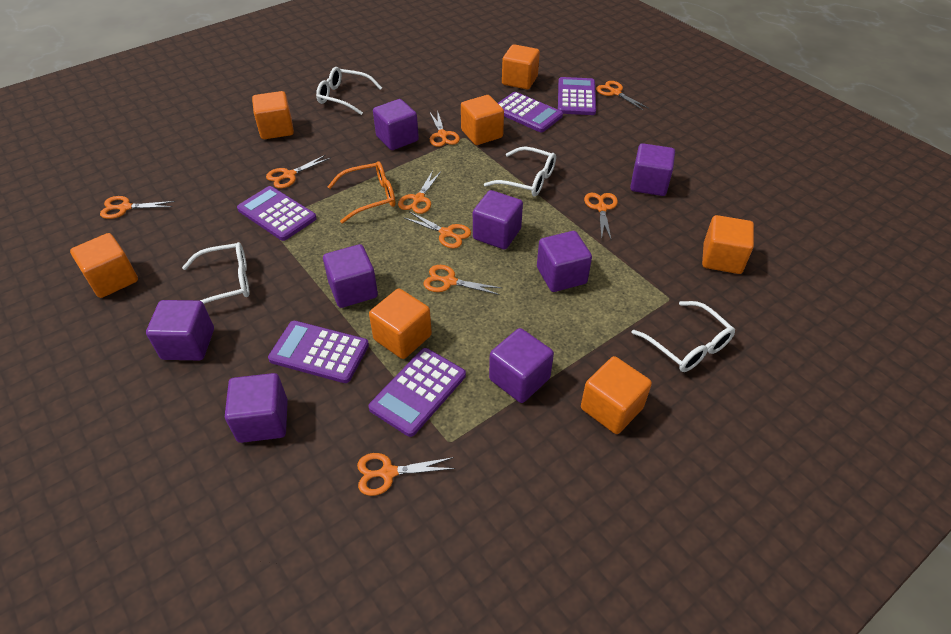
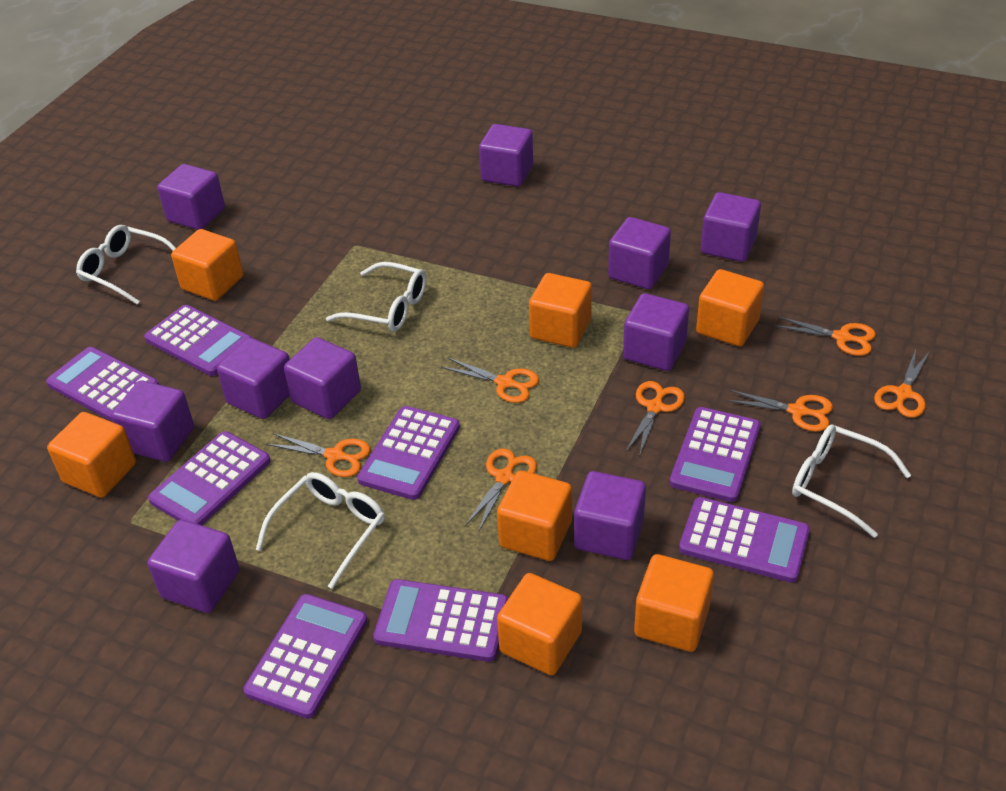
orange glasses: [328,161,396,223] = 1 -> none = 0
orange scissors: [100,196,175,219] [266,155,330,188] [357,453,455,496] [398,171,441,214] [403,212,471,248] [423,265,502,295] [429,110,460,147] [584,193,618,241] [596,81,648,110] = 9 -> [267,433,370,477] [441,358,539,403] [465,449,537,532] [626,381,685,457] [726,390,833,432] [774,316,876,356] [874,349,930,418] = 7
purple calculator: [237,186,317,241] [268,321,369,383] [368,348,466,437] [498,92,563,132] [558,77,596,115] = 5 -> [46,347,159,422] [144,305,252,376] [148,431,271,525] [244,594,367,719] [357,406,460,500] [373,579,508,662] [670,407,761,502] [679,497,810,583] = 8
purple cube: [146,300,214,360] [225,373,288,443] [323,244,378,308] [373,99,419,150] [473,190,523,250] [489,328,554,403] [537,231,592,292] [630,143,675,196] = 8 -> [111,380,194,462] [148,520,239,613] [157,164,225,230] [217,338,290,419] [284,337,361,419] [479,124,533,187] [574,471,646,560] [608,217,671,289] [623,293,689,371] [701,192,761,262] = 10

